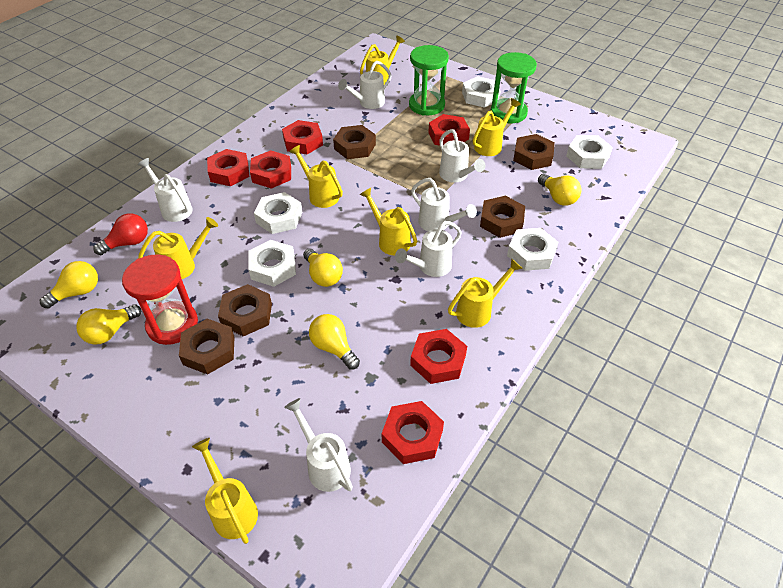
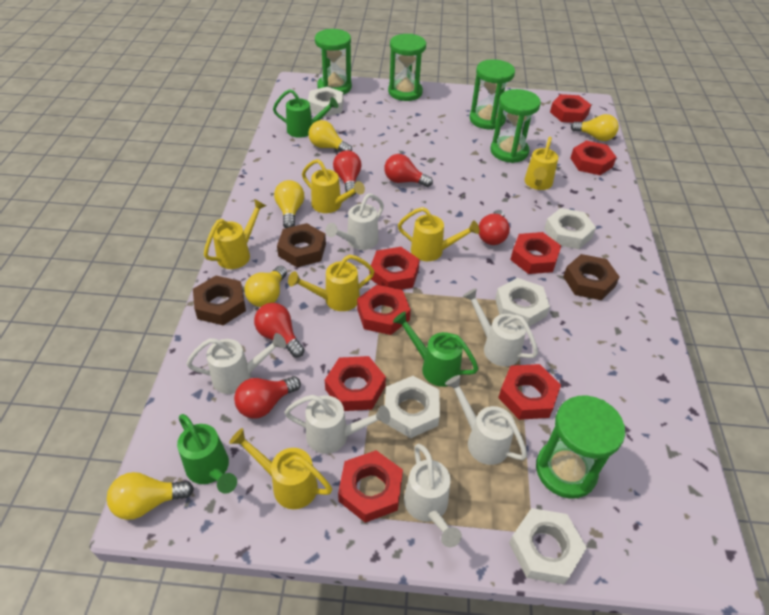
brown nut: [179,319,234,375] [218,284,272,336] [333,125,376,159] [480,196,525,238] [513,134,555,170] = 5 -> [193,276,246,325] [277,223,326,267] [563,254,620,300] = 3
green hourglass: [409,45,449,115] [491,52,537,123] = 2 -> [315,29,352,95] [388,34,426,101] [469,59,515,130] [490,89,541,163] [536,395,625,499] = 5
green watering can: none = 0 -> [177,414,237,494] [273,89,338,138] [393,311,478,387] = 3
red hourglass: [122,254,198,345] = 1 -> none = 0
red light bulb: [93,213,148,255] = 1 -> [234,376,301,419] [254,303,304,358] [333,150,361,196] [384,154,433,187] [479,210,510,245] = 5
red nut: [207,149,250,186] [250,150,291,189] [282,120,323,154] [382,401,444,464] [410,329,467,384] [428,114,470,146] = 6 -> [325,356,386,411] [338,450,403,523] [357,285,411,335] [371,247,420,290] [498,364,561,420] [510,232,561,274] [550,94,591,123] [570,140,616,175] = 8
yellow watering can: [138,217,218,279] [192,438,258,544] [289,145,343,208] [359,188,417,255] [360,36,405,84] [448,259,523,328] [473,98,521,156] = 7 -> [204,199,266,269] [229,428,332,509] [288,255,375,311] [302,159,365,213] [398,207,480,261] [525,137,558,190] = 6

